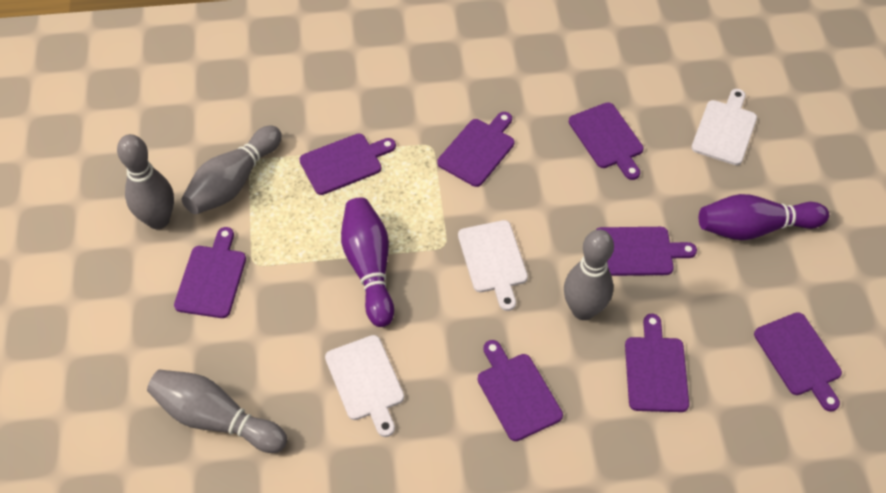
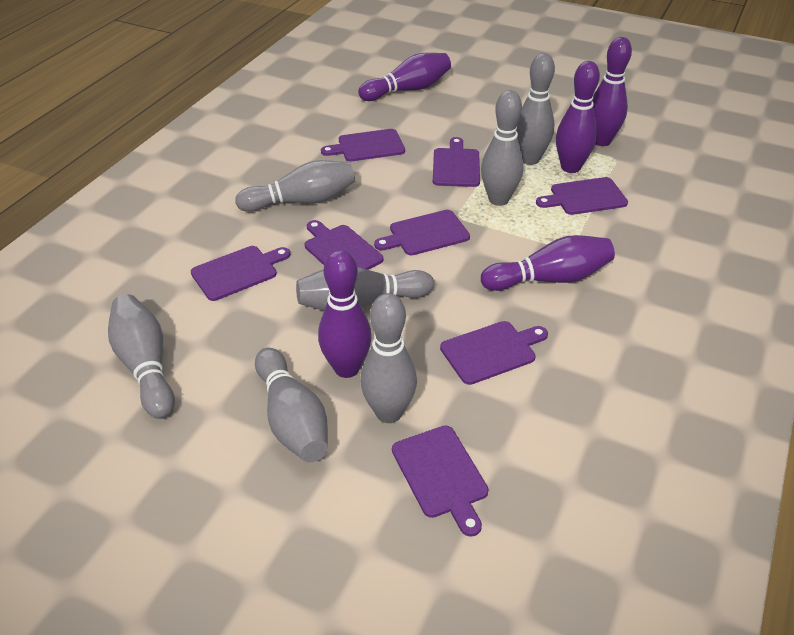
grey bowling pin: [117,134,174,229] [147,369,287,453] [181,126,282,214] [564,230,614,320] = 4 -> [108,294,175,419] [235,160,355,212] [255,348,328,462] [296,267,434,311] [360,293,417,423] [481,90,523,206] [516,53,555,165] = 7
purple bowling pin: [341,198,394,327] [699,194,829,240] = 2 -> [318,250,372,378] [358,53,451,101] [481,235,615,291] [556,61,600,173] [592,37,632,146] = 5
white cutting board: [325,335,404,437] [458,220,528,311] [691,89,757,165] = 3 -> none = 0

